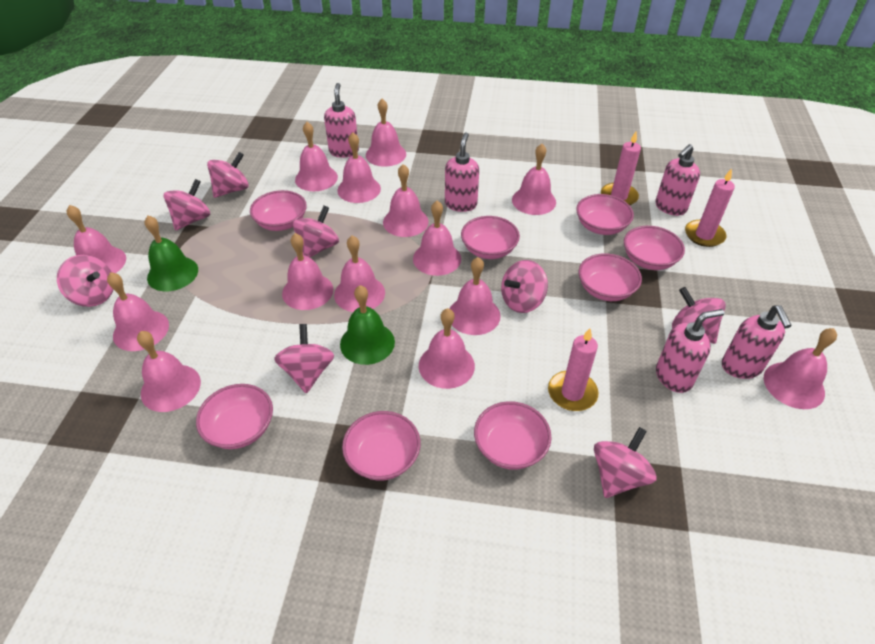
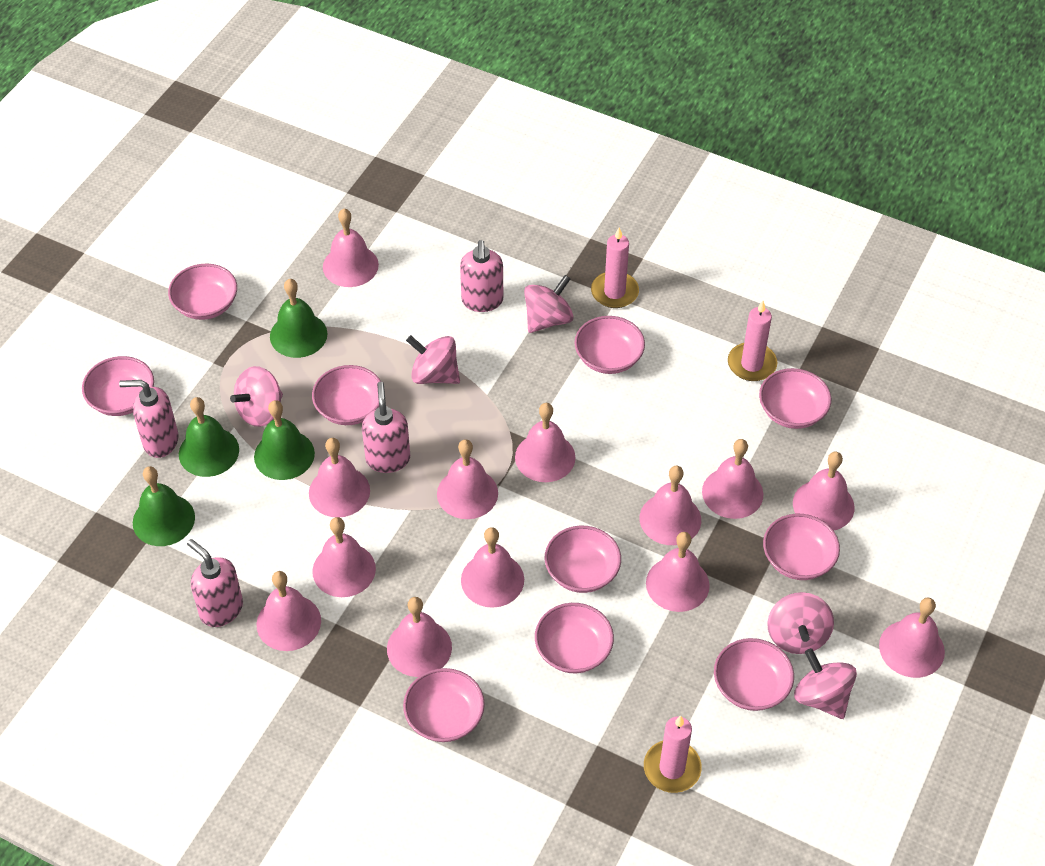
green bell: [145,215,198,291] [340,285,395,365] = 2 -> [133,466,195,546] [179,397,239,477] [254,400,315,480] [270,279,327,358] = 4
pink bell: [67,205,126,273] [107,272,169,351] [137,331,201,412] [282,233,333,310] [295,122,338,191] [334,235,385,312] [337,132,381,203] [366,99,406,167] [383,164,429,237] [413,201,461,276] [419,308,475,389] [450,257,501,335] [512,144,556,215] [764,328,837,409] = 14 -> [256,571,321,651] [309,438,370,517] [312,517,376,597] [323,209,379,287] [387,597,452,677] [437,440,498,519] [461,527,524,608] [515,403,575,482] [640,466,701,545] [646,532,710,612] [702,439,763,519] [793,452,855,531] [879,597,945,678] = 13
pink bowl: [196,384,273,449] [250,190,307,231] [342,411,420,481] [461,216,520,259] [474,401,552,470] [576,194,634,235] [579,253,642,301] [624,226,685,270] = 8 -> [82,356,154,416] [168,264,237,320] [312,365,381,425] [403,668,485,742] [535,603,614,673] [545,526,621,593] [575,316,645,374] [714,638,794,711] [759,368,831,429] [763,514,840,580] = 10
pink soap dispenser: [324,83,359,158] [445,132,479,212] [655,144,700,216] [656,309,724,393] [722,306,792,379] = 5 -> [119,380,179,458] [187,539,243,627] [362,382,410,473] [460,240,503,312] = 4
pink spinning top: [57,255,114,307] [164,179,210,230] [207,152,249,198] [274,324,334,393] [293,206,339,257] [501,260,548,313] [594,427,657,498] [672,287,726,344] = 8 -> [230,366,283,427] [406,335,460,384] [524,275,574,333] [767,592,834,654] [794,648,857,719] = 5

